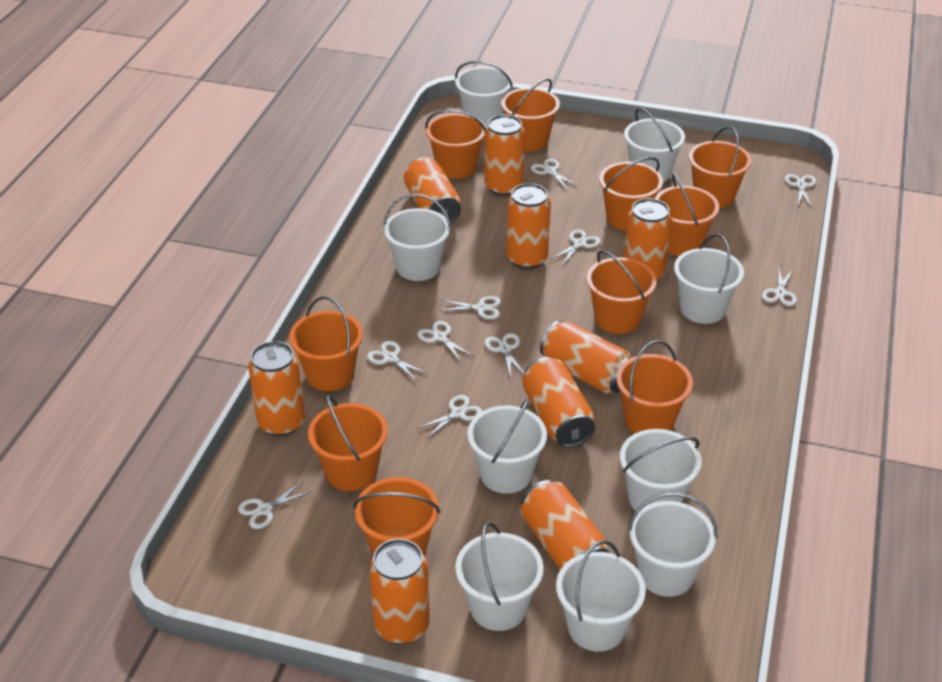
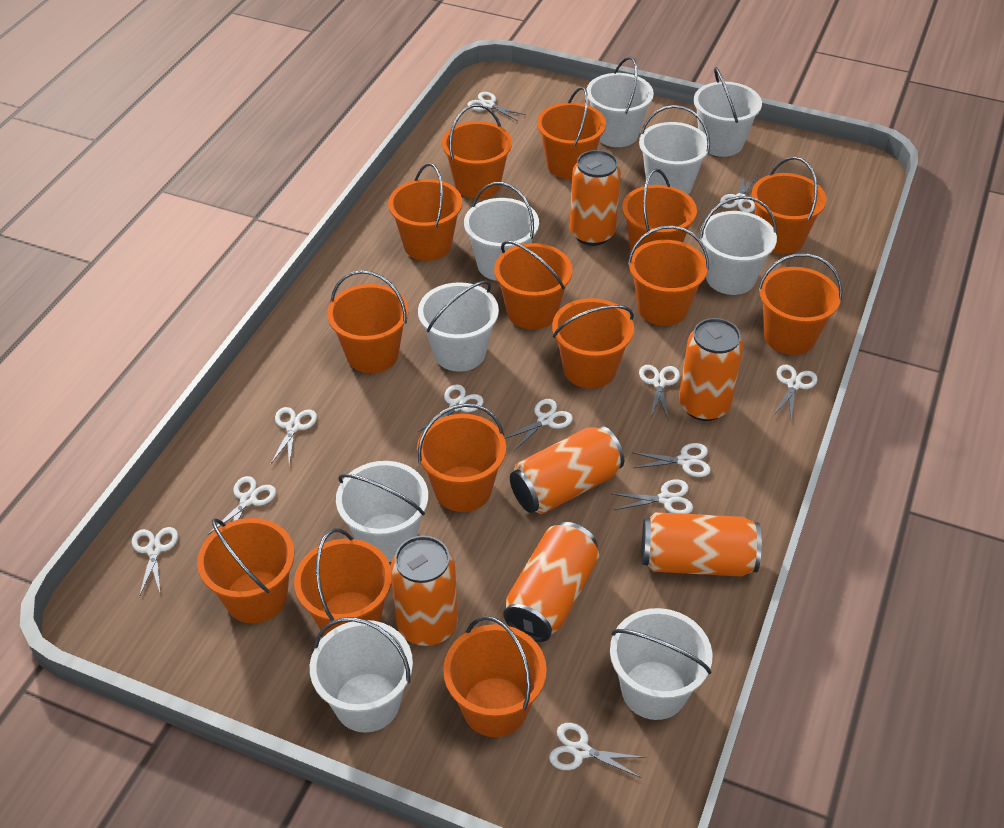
orange bucket: [289,296,363,391] [308,395,388,491] [353,477,440,556] [425,110,486,179] [501,78,560,151] [587,250,657,334] [599,157,663,231] [616,340,693,433] [655,173,719,256] [689,126,751,208] = 10 -> [197,518,294,623] [294,528,392,636] [327,270,409,373] [388,163,462,261] [417,403,506,512] [442,104,512,199] [443,616,547,737] [494,241,572,330] [537,87,606,179] [552,298,634,388] [622,169,697,252] [628,225,709,326] [752,157,826,254] [758,253,842,355] = 14
orange can: [248,341,305,436] [369,539,430,644] [403,158,461,224] [484,115,525,196] [506,183,551,269] [521,480,609,570] [522,357,595,448] [540,320,631,394] [624,198,672,281] = 9 -> [391,536,458,646] [503,522,599,642] [510,426,624,514] [570,150,621,246] [642,512,762,577] [679,318,743,421] = 6
white scissors: [238,481,312,529] [367,341,428,381] [416,395,482,438] [418,321,473,363] [438,296,501,319] [485,333,524,378] [531,159,578,190] [551,230,600,266] [762,266,797,306] [785,174,816,208] = 10 -> [132,527,178,597] [208,476,276,535] [270,407,317,466] [418,384,483,432] [467,92,526,121] [505,399,573,451] [549,723,646,778] [613,479,693,514] [631,443,711,477] [639,365,680,421] [720,172,759,213] [773,365,817,419] = 12

